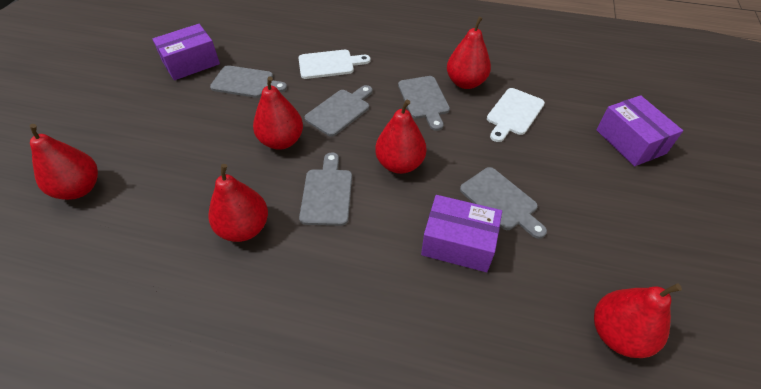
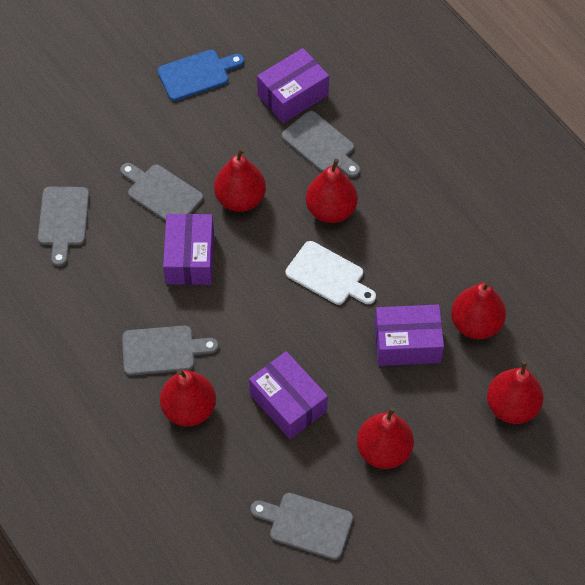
blue cutting board: none = 0 -> [157,50,244,101] = 1
purple box: [152,24,220,80] [421,195,502,272] [596,95,683,166] = 3 -> [163,214,214,285] [249,351,328,439] [257,48,329,123] [374,304,444,366] = 4
white cutting board: [298,50,370,79] [487,88,545,142] = 2 -> [286,241,376,305] = 1

